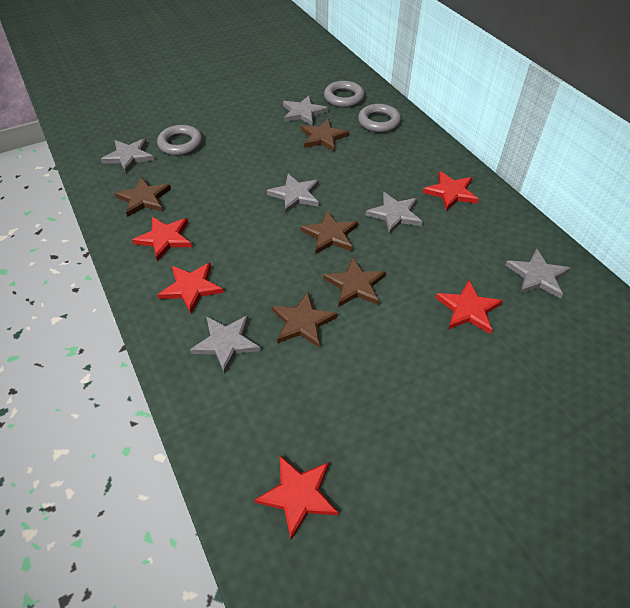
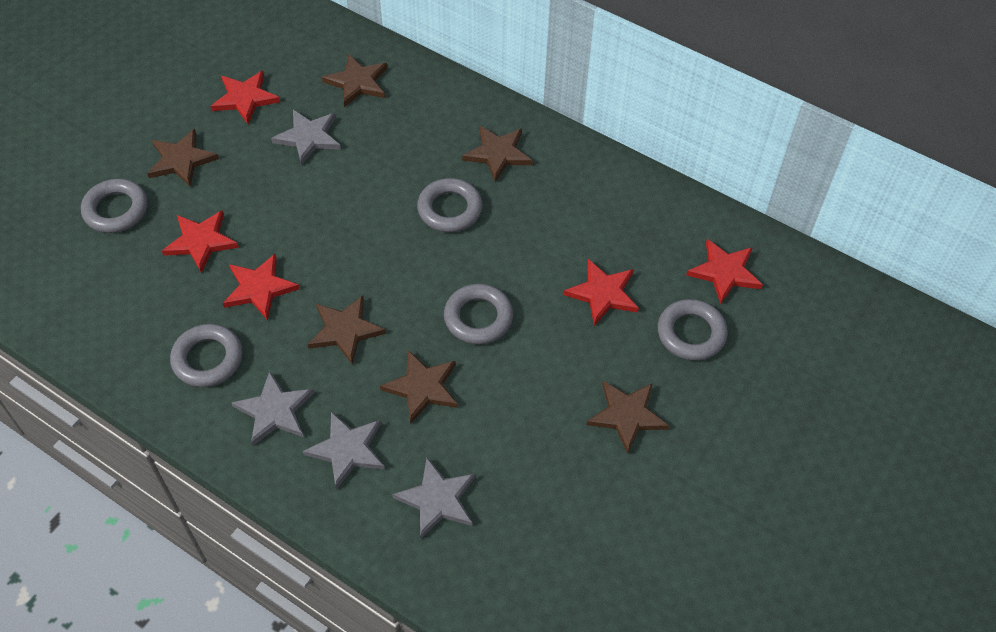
brown star: [114,177,171,217] [272,292,338,348] [300,210,358,254] [301,119,349,152] [323,257,386,307] = 5 -> [147,129,219,186] [308,295,386,364] [322,54,387,107] [380,350,458,424] [462,126,533,182] [587,380,669,454] = 6
grey ring: [157,125,202,156] [324,81,365,108] [358,104,401,133] = 3 -> [81,179,148,233] [170,324,242,387] [417,178,482,232] [444,284,513,344] [657,299,728,361] = 5
grey star: [101,139,154,173] [190,315,261,374] [267,174,319,213] [283,96,328,126] [366,192,422,234] [505,249,571,299] = 6 -> [232,371,314,446] [271,110,341,165] [303,411,385,489] [392,458,475,539] = 4

